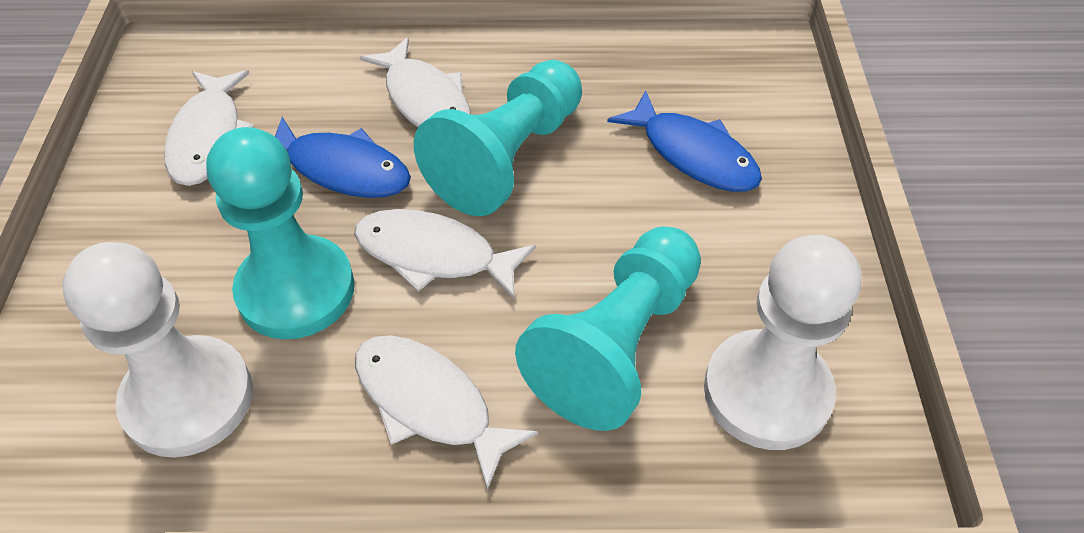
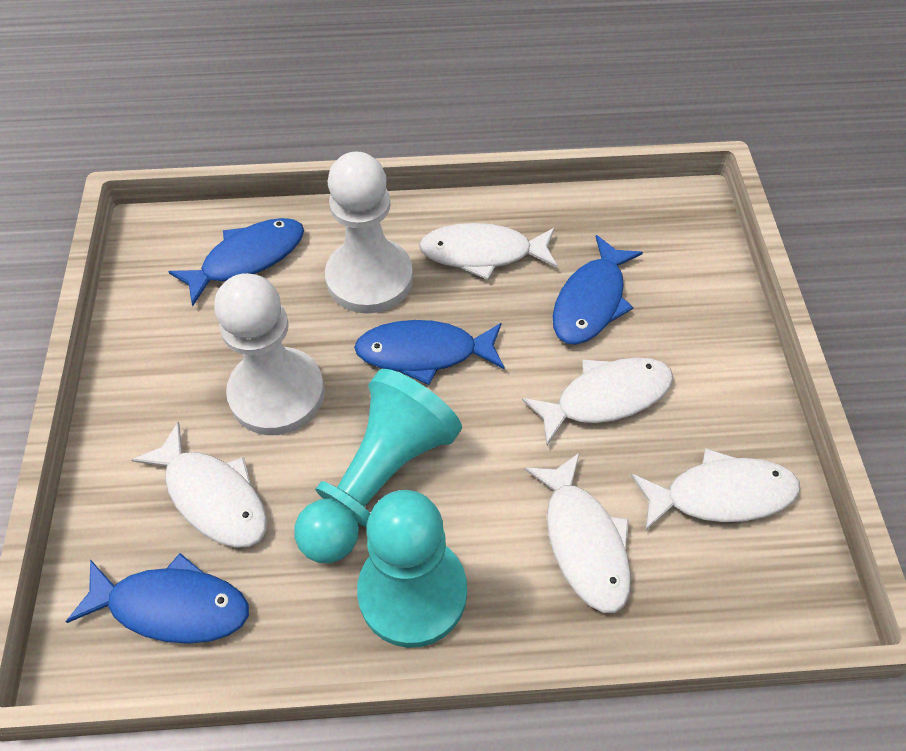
blue fish: [275,117,411,198] [607,90,762,192] = 2 -> [66,553,249,644] [168,218,304,306] [354,320,505,385] [553,235,643,345] = 4
turquoise pawn: [206,127,355,339] [414,60,582,216] [515,226,701,431] = 3 -> [295,369,462,563] [357,490,467,648] = 2
white fish: [164,70,255,186] [354,209,536,299] [355,335,538,491] [359,37,471,127] = 4 -> [132,422,267,548] [419,223,558,280] [522,357,673,445] [524,452,631,613] [631,448,800,531] = 5

